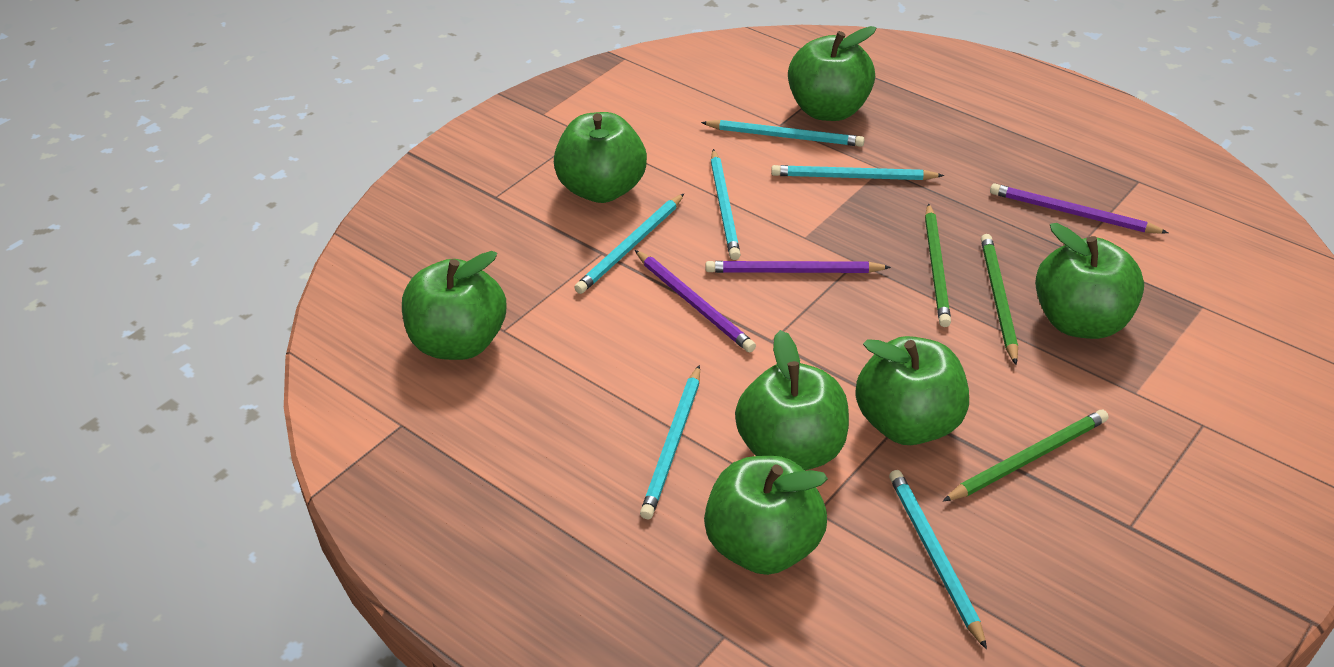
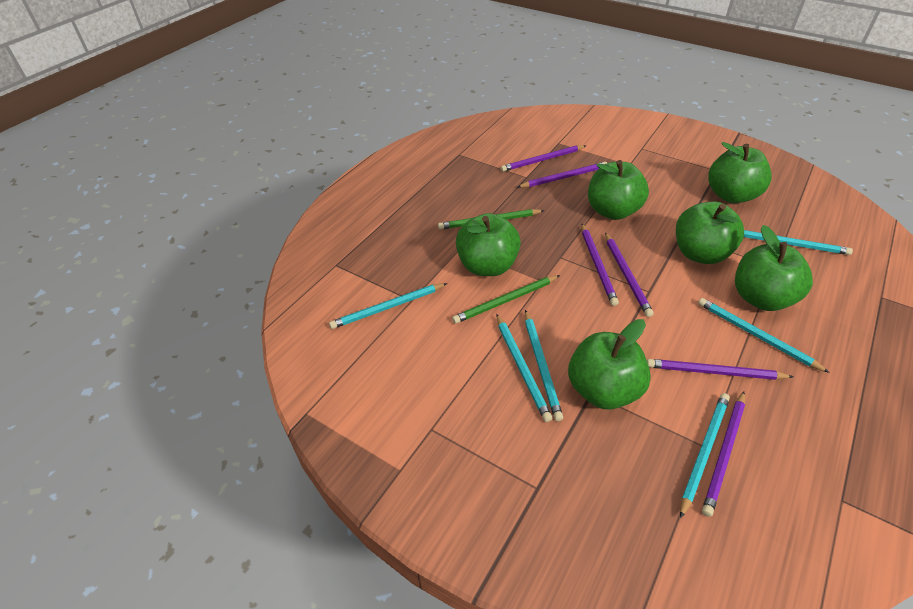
green apple: [402,251,506,360] [554,112,647,203] [704,456,828,575] [735,330,849,470] [788,26,876,121] [856,336,969,445] [1035,223,1144,339] = 7 -> [456,213,521,276] [568,319,651,409] [588,160,649,220] [676,202,744,264] [708,142,772,203] [735,225,813,311] = 6
green pencil: [925,203,951,327] [943,410,1108,501] [981,234,1018,365] = 3 -> [438,209,545,230] [452,275,560,324] = 2
purple pencil: [635,250,756,353] [706,261,891,273] [990,183,1168,234] = 3 -> [501,145,586,172] [517,162,607,188] [581,224,619,306] [605,233,654,317] [647,359,793,380] [702,391,745,517] = 6

